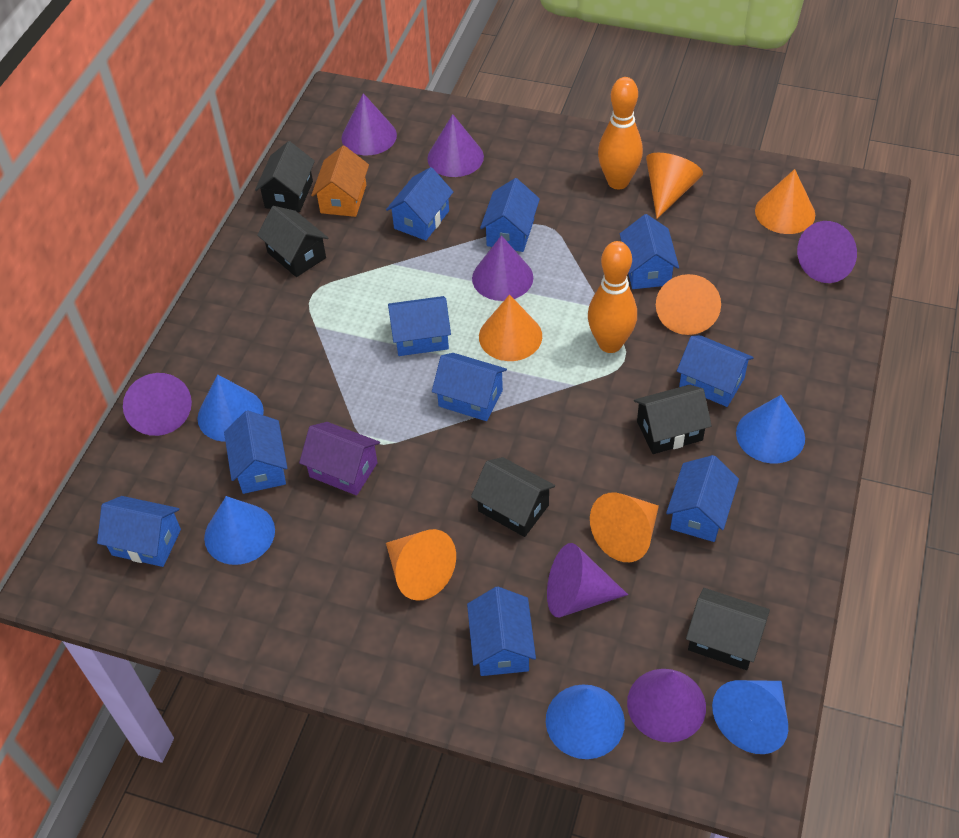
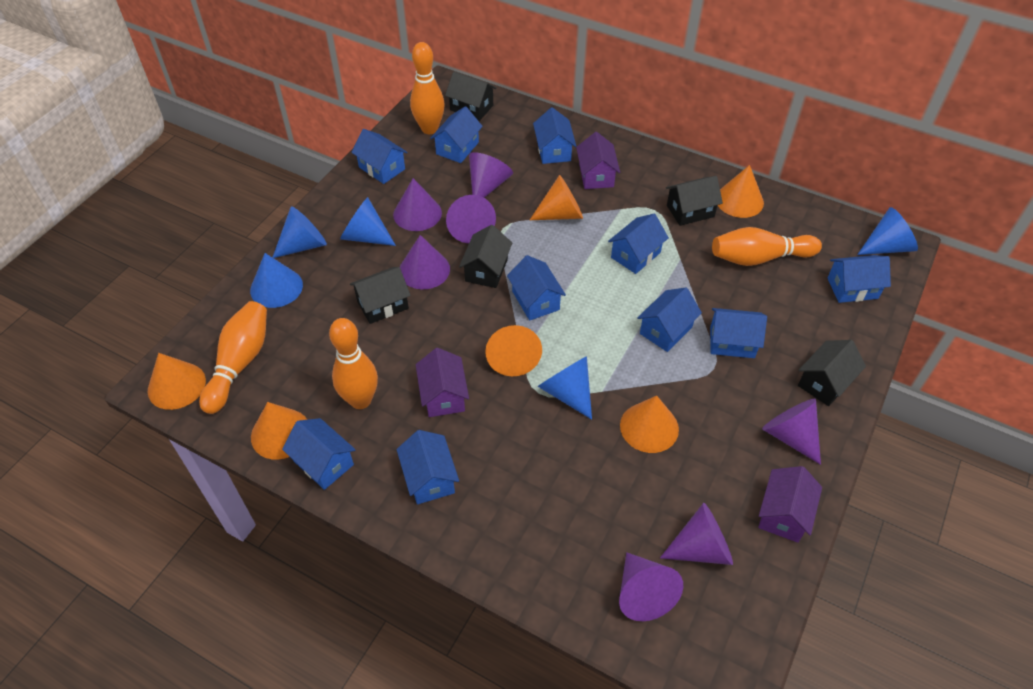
orange bowling pin: [588,241,637,353] [598,77,643,189] = 2 -> [199,301,267,414] [329,318,378,409] [410,42,445,134] [712,227,822,266] = 4
orange house: [311,146,369,217] = 1 -> none = 0
purple house: [299,422,380,495] = 1 -> [416,348,469,417] [576,132,620,189] [759,466,822,543] = 3

